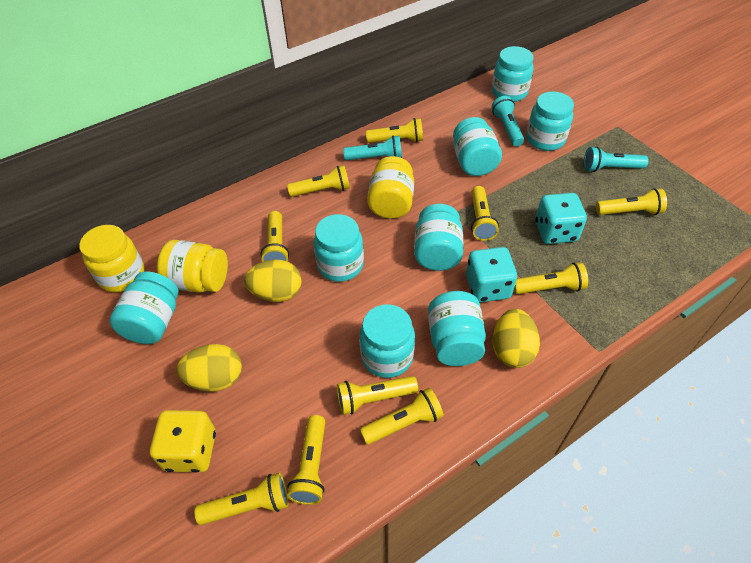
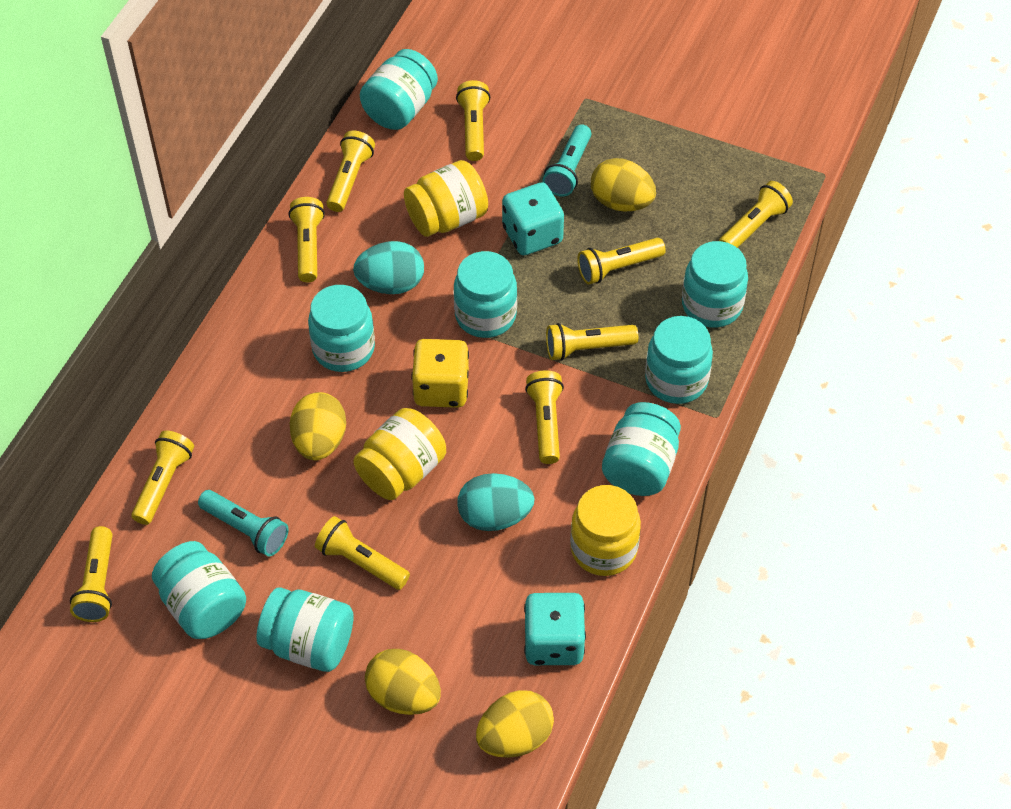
turquoise egg: none = 0 -> [353,241,424,294] [457,473,535,531] = 2
turquoise flashlight: [343,135,402,160] [491,96,524,147] [584,147,649,172] = 3 -> [198,490,288,557] [542,124,591,197] = 2
yellow egg: [177,344,242,392] [244,260,302,302] [493,309,540,368] = 3 -> [290,392,346,460] [365,649,441,715] [476,690,554,758] [591,158,656,211] = 4

